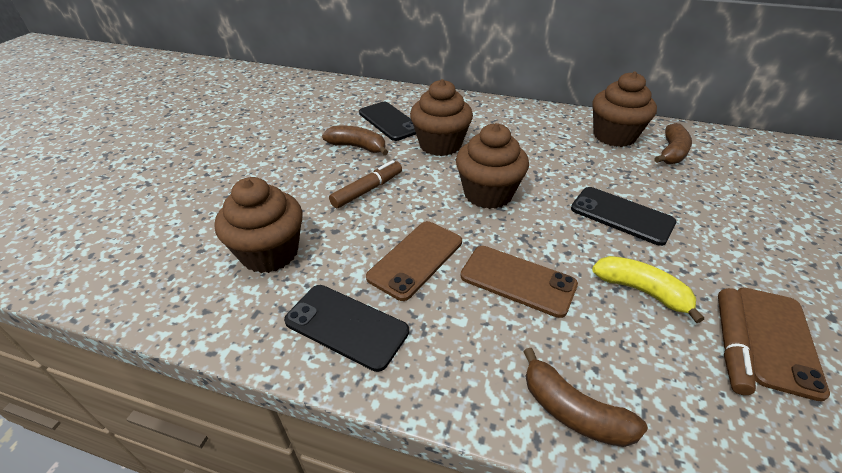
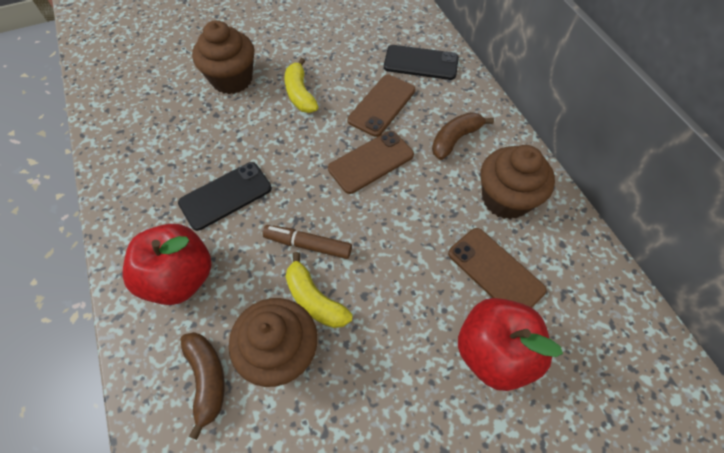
black phone: [284,285,409,372] [359,102,416,141] [571,187,676,246] = 3 -> [178,162,272,231] [384,45,459,80] = 2
brown banana: [322,125,388,155] [523,348,648,447] [654,123,692,164] = 3 -> [180,332,225,440] [432,112,494,160] = 2
brown cupcake: [214,177,302,273] [410,79,473,156] [456,123,529,209] [592,71,657,147] = 4 -> [192,20,254,94] [229,298,318,387] [480,145,555,219] = 3
brown marker: [329,160,402,208] [718,288,756,395] = 2 -> [262,225,352,259] = 1
red apple: none = 0 -> [123,224,212,305] [458,298,563,391] = 2
yellow banana: [592,256,704,323] = 1 -> [285,58,318,113] [285,252,353,328] = 2

